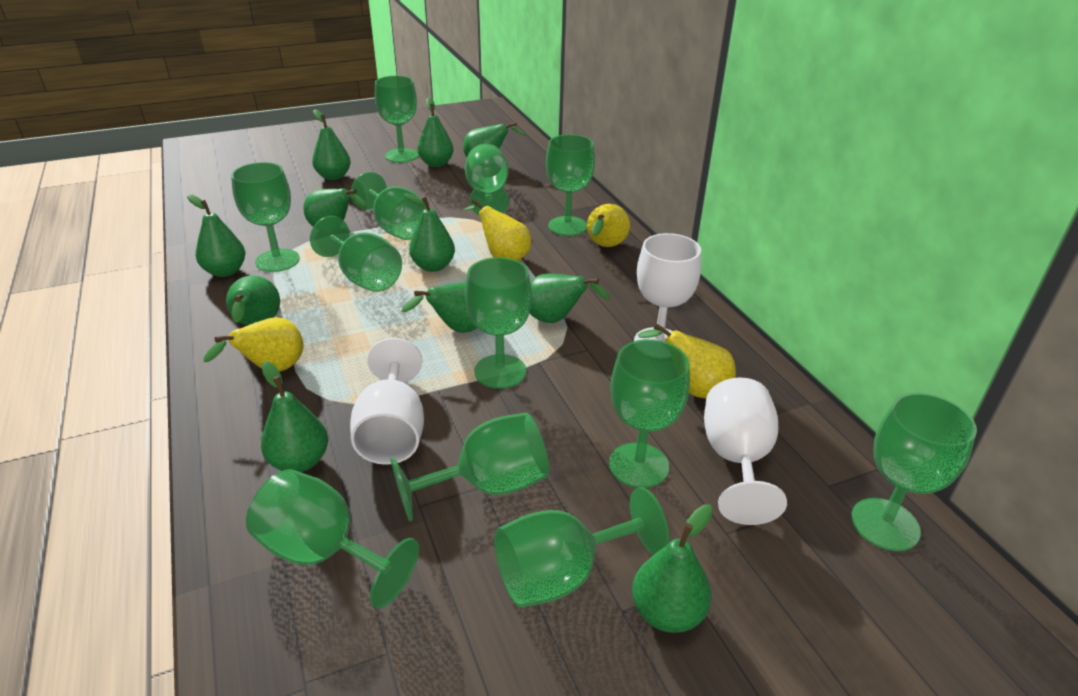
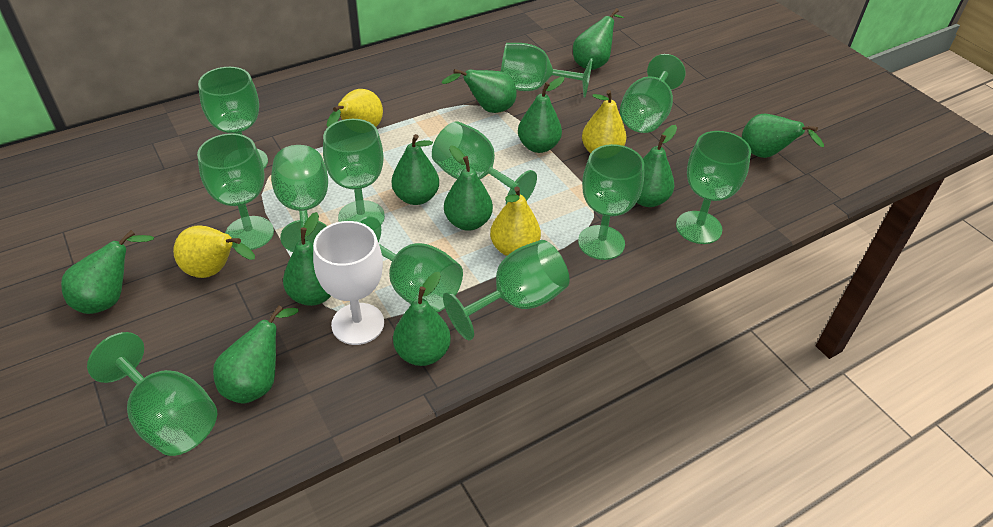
white goblet: [350,338,424,465] [634,233,701,342] [704,378,787,525] = 3 -> [313,221,384,345] = 1

